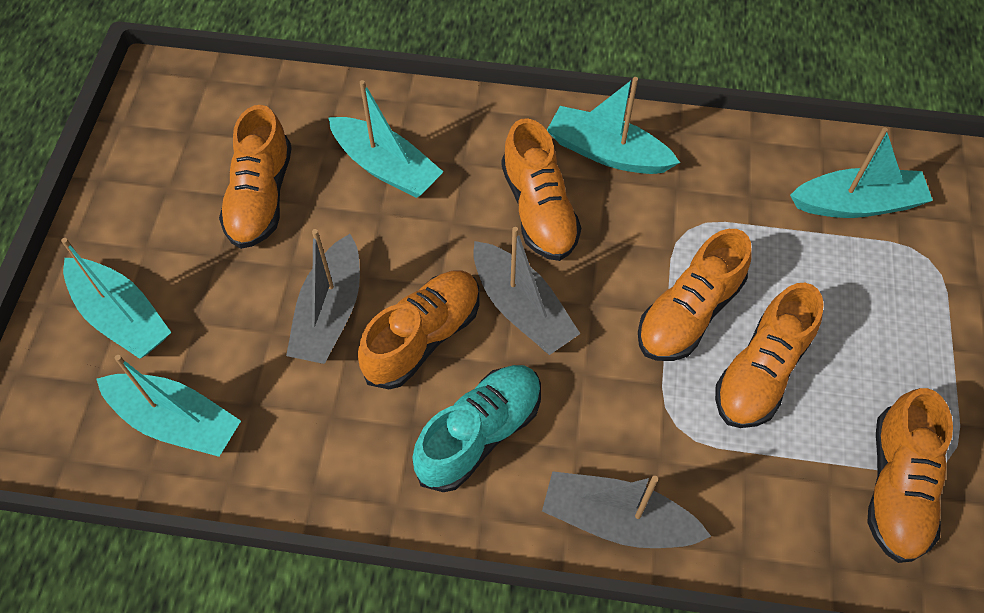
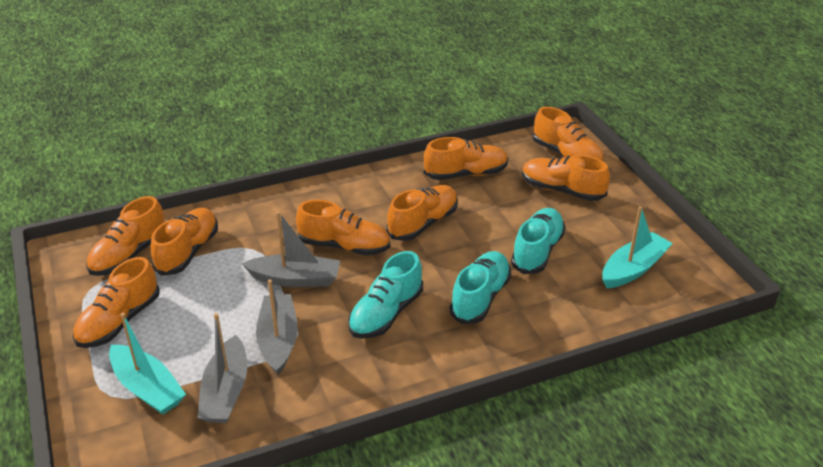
orange shoe: [219,105,292,249] [358,270,480,389] [501,119,581,261] [638,229,751,361] [715,283,824,428] [867,388,953,563] = 6 -> [73,257,160,348] [86,196,164,276] [151,208,218,276] [296,200,390,255] [386,185,458,241] [424,137,508,180] [522,155,610,201] [533,107,604,161] = 8
turquoise boat: [61,238,172,359] [96,355,241,457] [328,80,443,198] [547,77,680,174] [790,127,933,218] = 5 -> [109,313,186,414] [602,206,673,288] = 2
turquoise shoe: [412,365,541,492] = 1 -> [348,251,423,339] [450,251,511,324] [511,208,566,274] = 3

